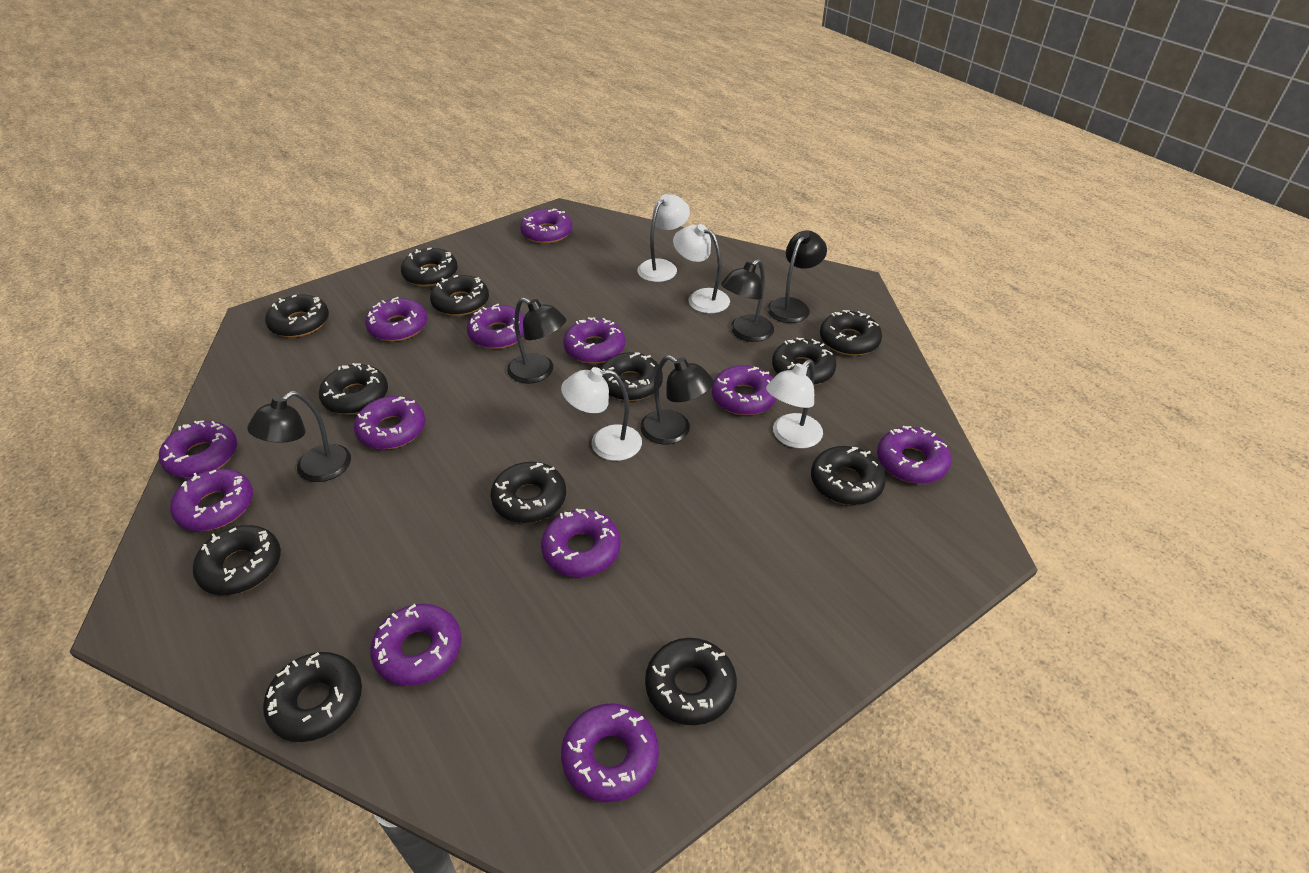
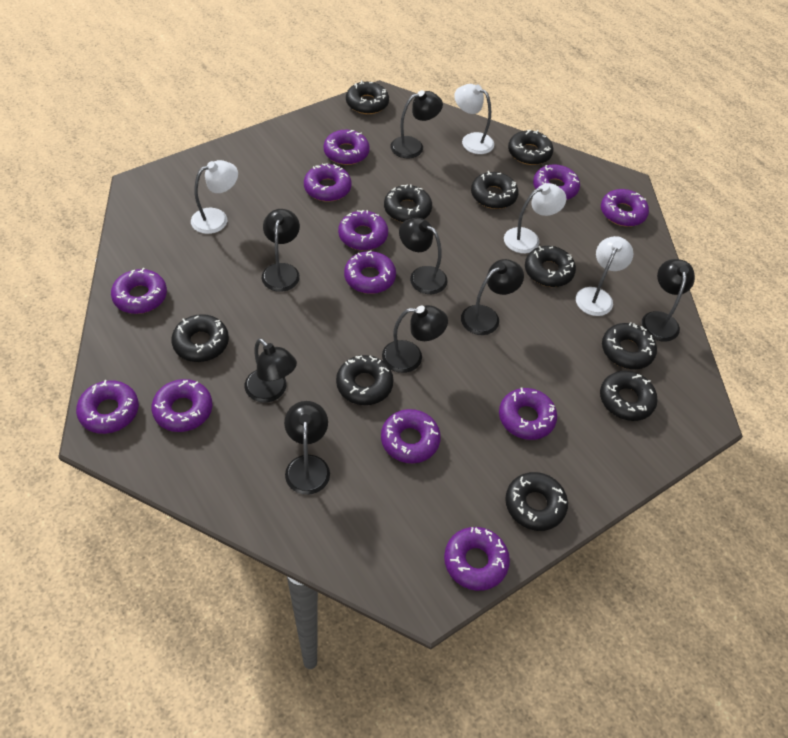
black donut: [193,525,281,595] [263,652,362,742] [265,295,329,337] [319,363,388,414] [401,248,458,286] [430,275,489,316] [491,462,566,523] [600,352,663,401] [645,638,737,725] [772,338,837,385] [811,446,886,505] [820,310,882,356] = 12 -> [171,314,229,362] [336,355,394,405] [346,81,389,114] [384,184,432,222] [471,171,519,209] [505,472,568,531] [508,130,553,165] [525,246,576,287] [600,371,658,421] [602,322,657,369] = 10
black lamp: [247,391,351,482] [507,298,566,384] [640,355,714,444] [721,259,774,342] [767,231,827,323] = 5 -> [245,338,297,403] [262,209,300,292] [284,401,330,495] [382,305,448,373] [390,90,443,159] [399,218,448,294] [461,259,524,335] [641,259,695,342] = 8

